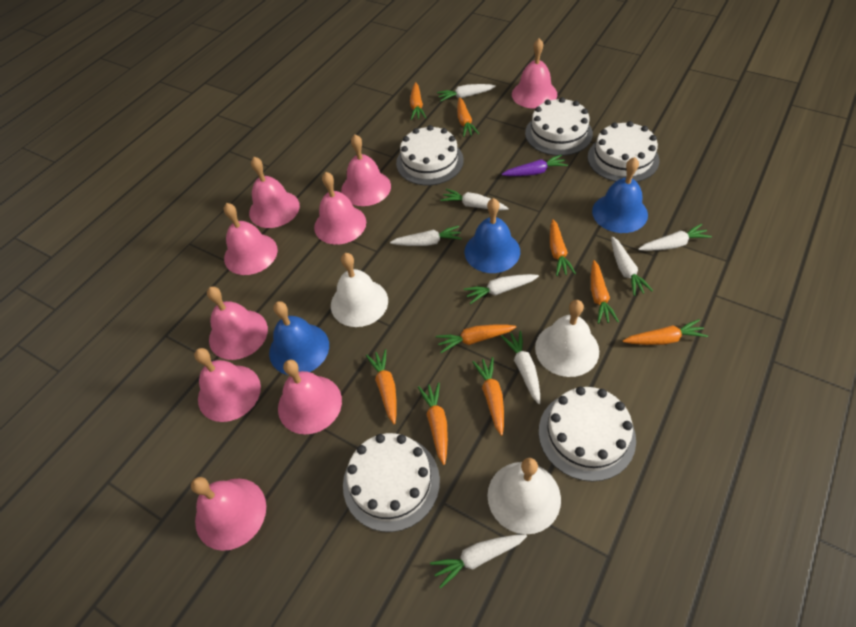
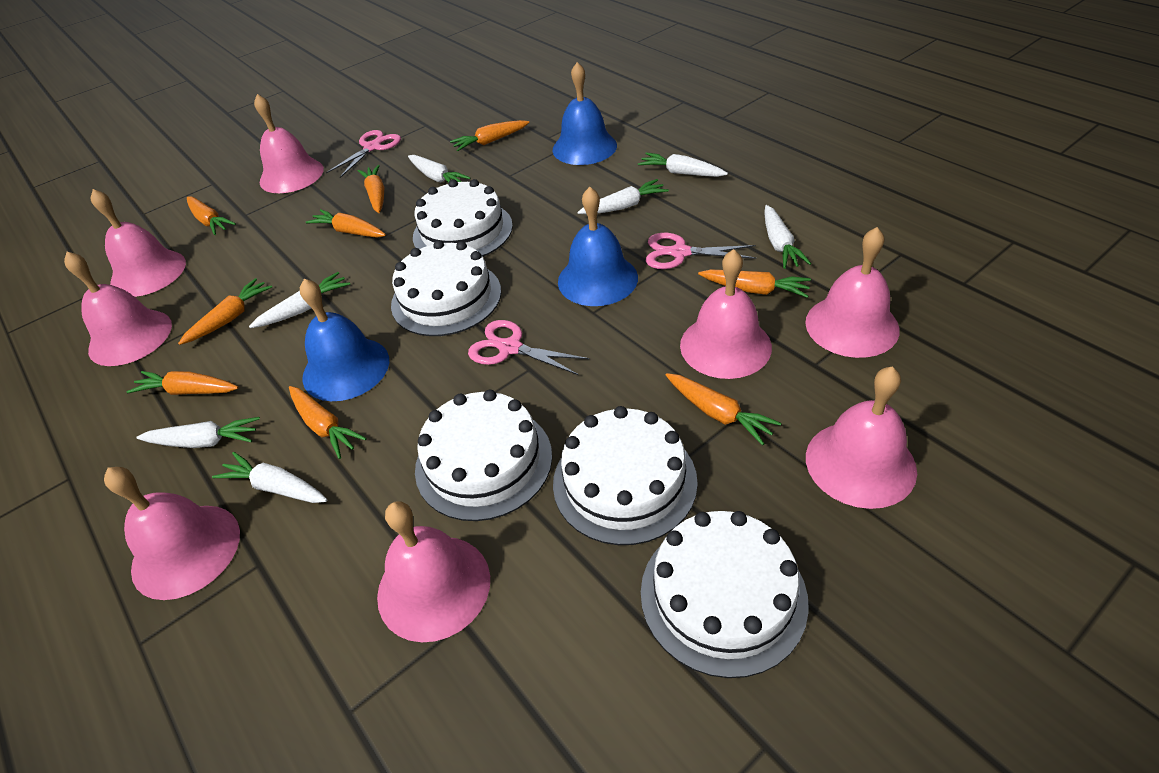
pink bell: [191,477,266,551] [194,348,261,422] [207,287,268,360] [224,203,278,275] [249,157,300,228] [278,359,342,435] [314,172,366,245] [341,134,391,206] [512,38,557,109] = 9 -> [64,252,172,366] [90,189,186,297] [104,467,240,600] [254,94,324,193] [377,501,490,642] [680,249,772,379] [805,227,900,358] [806,367,917,509] = 8
pink scissors: none = 0 -> [326,130,401,178] [468,320,589,375] [646,233,756,269] = 3
purple carrot: [502,154,568,176] = 1 -> none = 0
white bell: [331,253,388,327] [488,458,561,534] [535,300,599,377] = 3 -> none = 0
white carrot: [390,226,462,246] [430,534,527,589] [437,84,496,102] [441,189,509,211] [464,274,539,304] [501,331,540,404] [611,236,653,296] [638,224,712,251] = 8 -> [136,417,260,448] [212,452,327,503] [249,272,351,328] [408,155,471,183] [577,179,669,214] [638,152,728,177] [764,205,811,269] = 7

